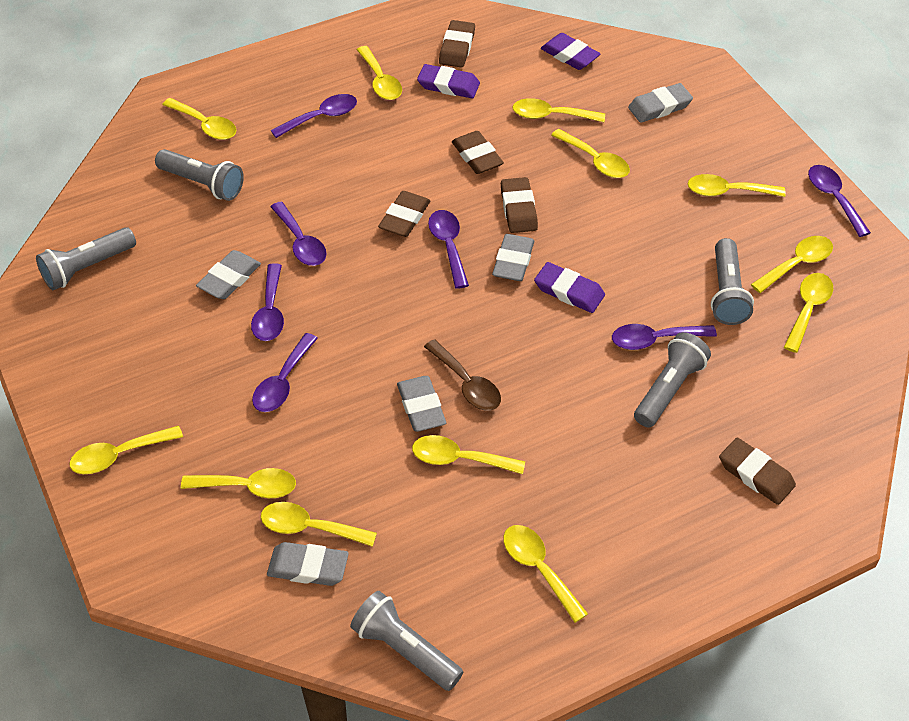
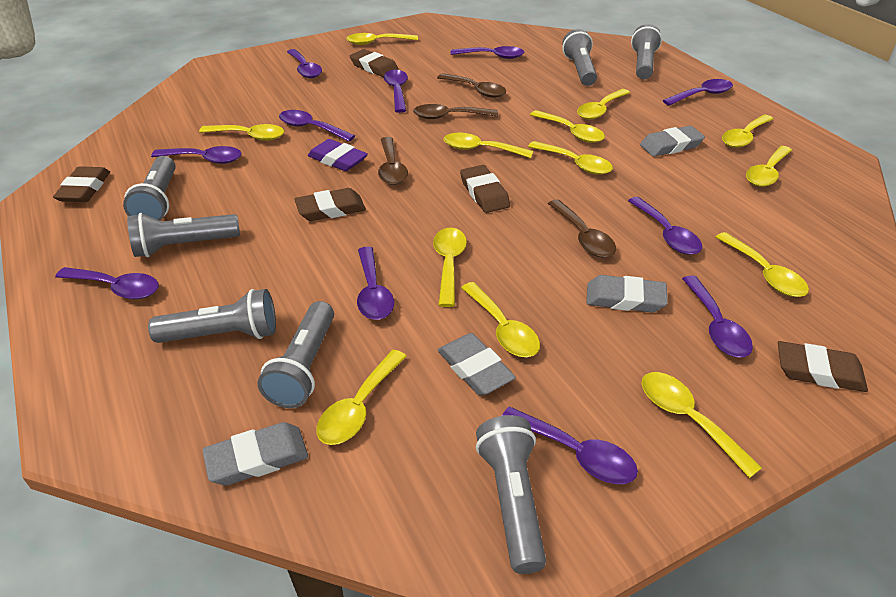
brown spoon: [424,339,501,411] = 1 -> [378,137,408,185] [413,104,498,119] [437,73,506,98] [548,199,616,258] = 4
grey eraser: [196,250,261,299] [267,542,349,586] [397,376,446,432] [492,234,534,281] [628,83,693,123] = 5 -> [202,422,308,485] [438,333,516,396] [586,275,668,313] [640,126,705,157] = 4
grey flashlight: [36,227,136,290] [155,149,244,201] [350,591,463,691] [634,332,711,427] [711,238,754,325] = 5 -> [123,156,176,221] [127,213,240,257] [148,289,276,343] [257,301,334,408] [476,415,546,574] [562,29,597,86] [631,24,662,79] = 7
purple eraser: [417,64,480,98] [534,262,605,313] [541,33,600,70] = 3 -> [308,139,368,171] = 1
purple spoon: [251,263,284,341] [252,333,318,412] [271,94,357,138] [271,202,327,266] [428,210,469,289] [612,324,717,350] [808,165,871,237] = 7 -> [55,267,159,299] [151,146,242,164] [279,110,355,142] [287,49,322,78] [357,246,394,320] [384,70,408,113] [450,46,524,59] [502,407,638,484] [628,197,702,255] [663,79,733,106] [682,275,753,358] = 11
yellow spoon: [69,426,183,474] [162,98,236,140] [181,468,296,498] [261,502,377,547] [357,46,402,100] [412,435,525,474] [503,525,588,623] [512,98,605,122] [551,129,630,178] [688,174,786,197] [751,236,833,293] [784,273,833,353] = 12 -> [199,124,284,141] [316,350,407,445] [346,33,418,45] [433,228,467,307] [444,133,533,158] [461,282,540,357] [528,141,613,175] [530,110,605,143] [577,89,630,120] [642,372,762,478] [716,232,809,297] [722,115,773,148] [746,146,792,187] = 13

